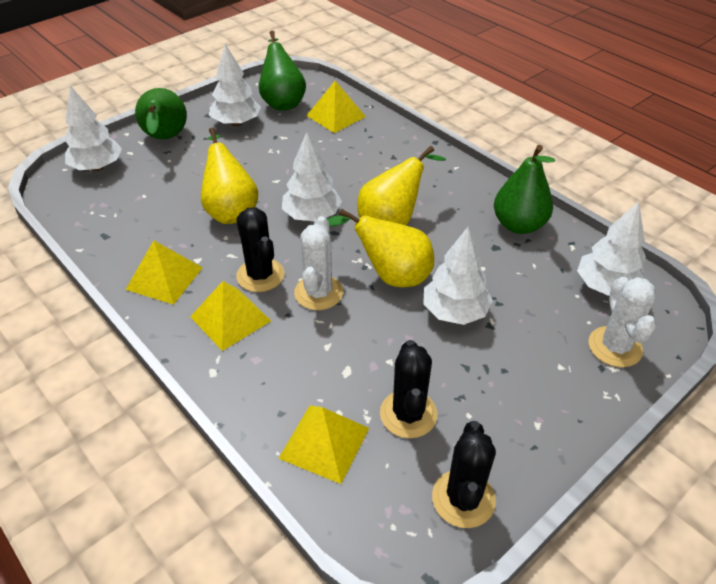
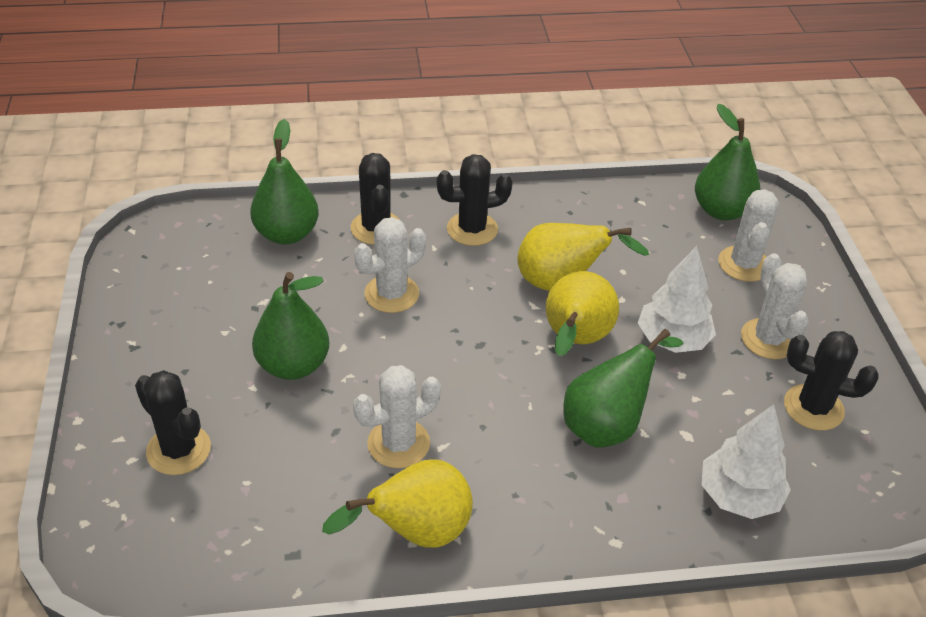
black cactus: [236,207,284,292] [380,340,437,438] [432,421,496,528] = 3 -> [135,370,211,475] [351,153,400,245] [437,154,513,246] [784,331,879,430] = 4
green pear: [135,88,187,139] [259,30,306,111] [494,145,555,234] = 3 -> [250,119,319,244] [252,272,329,380] [563,329,683,448] [695,104,761,221] = 4
white cactus: [294,216,343,310] [588,277,656,367] = 2 -> [353,365,441,468] [354,217,426,313] [718,189,779,282] [741,253,809,359] = 4
white tree: [64,85,122,171] [210,44,261,126] [282,132,342,221] [423,227,493,325] [577,201,646,296] = 5 -> [638,246,716,353] [701,404,791,519] = 2
yellow pyramid: [125,241,203,305] [190,281,271,351] [278,405,369,484] [306,81,366,133] = 4 -> none = 0

